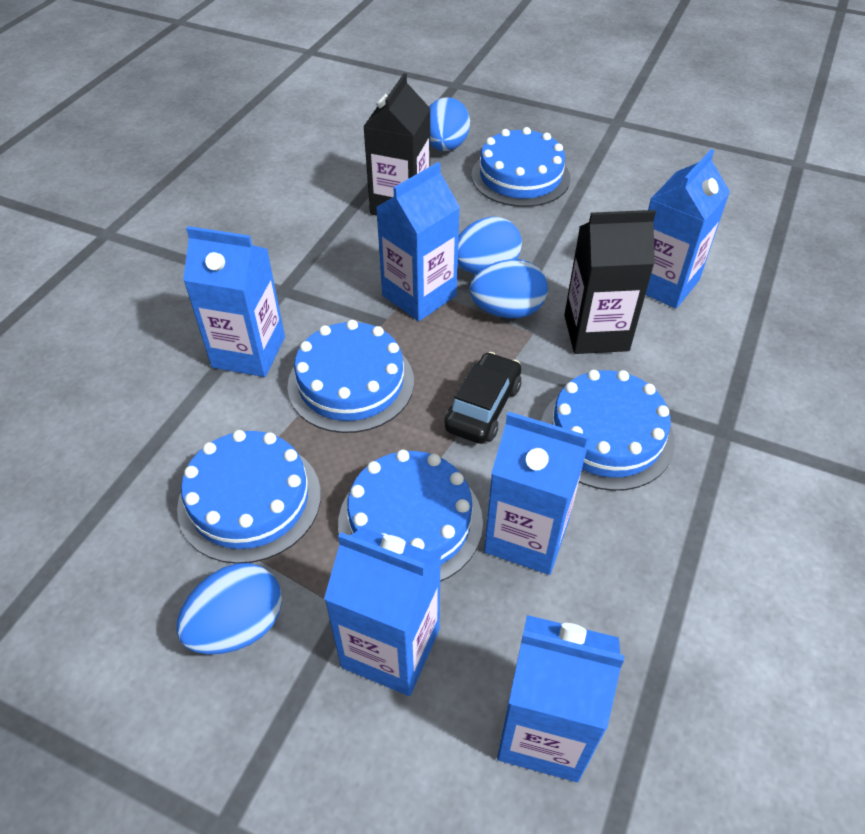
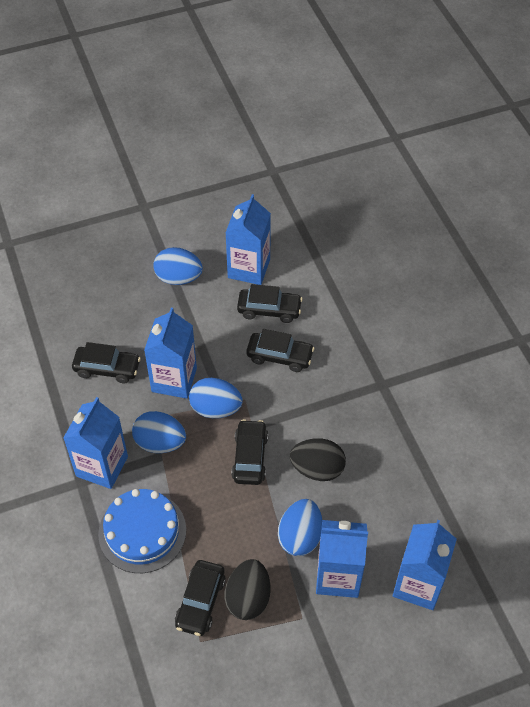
black car: [445,352,521,444] = 1 -> [72,342,141,383] [175,560,226,636] [231,419,268,485] [237,284,303,323] [246,329,315,372] = 5
black carton: [363,73,431,216] [564,210,656,354] = 2 -> none = 0
black egg: none = 0 -> [225,559,271,620] [290,438,346,481] = 2
blue cake: [177,430,321,564] [287,320,414,433] [338,450,483,582] [471,127,570,207] [541,370,675,491] = 5 -> [98,489,186,573] = 1
blue carton: [183,226,285,377] [324,527,441,696] [376,162,460,321] [484,411,590,575] [497,615,625,782] [646,149,730,309] = 6 -> [63,397,128,489] [144,308,197,399] [225,194,271,285] [316,520,368,598] [393,520,457,610] = 5

